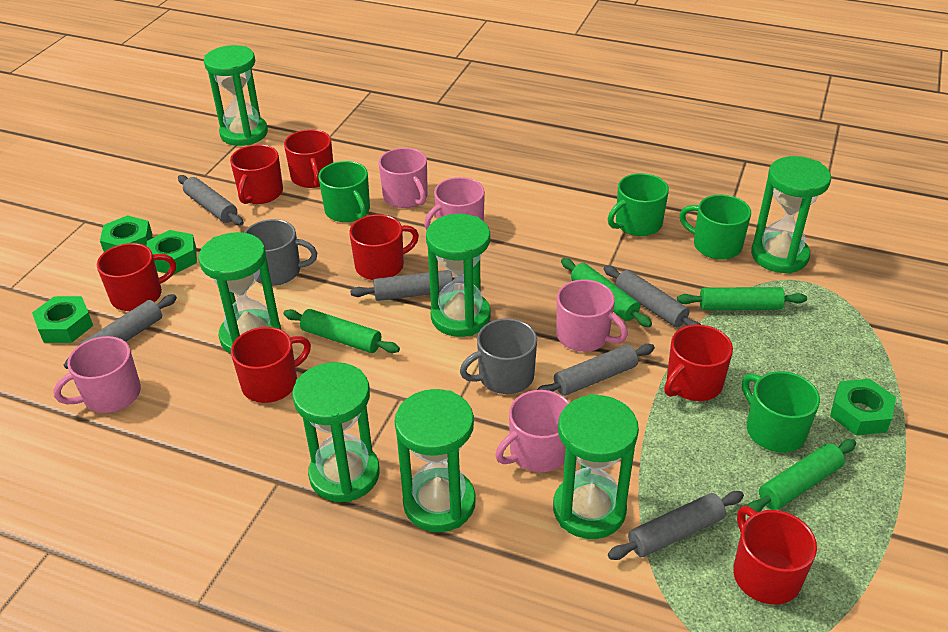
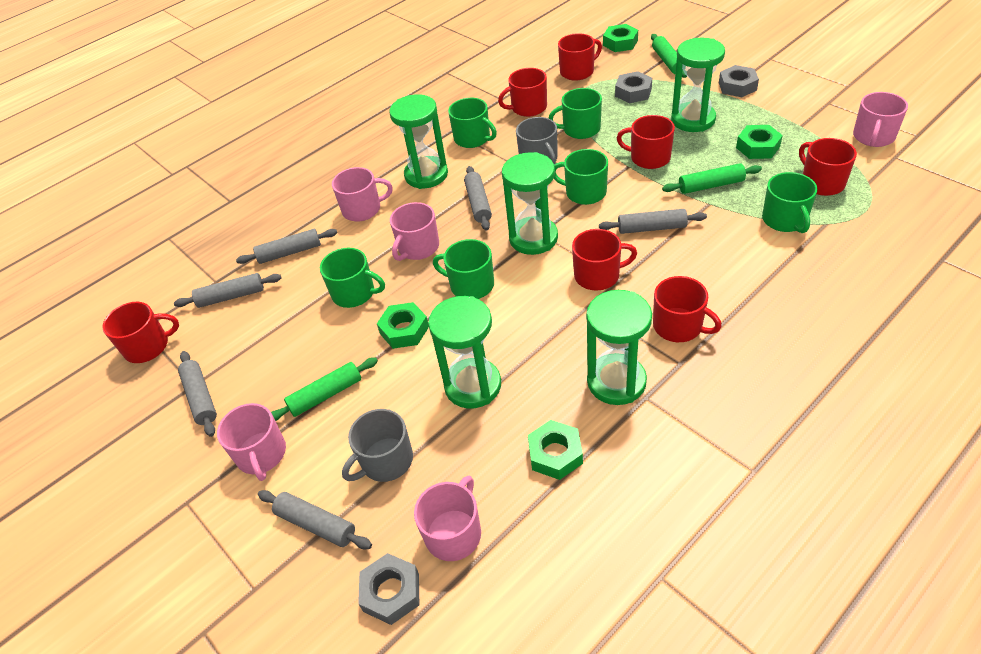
green hourglass: [198,232,281,354] [204,45,268,146] [292,362,380,502] [395,389,476,532] [426,214,491,337] [553,394,639,539] [751,156,831,274] = 7 -> [389,94,448,189] [428,296,501,409] [502,152,558,255] [586,290,652,405] [671,37,725,132] = 5
green mug: [318,161,370,222] [608,173,669,236] [680,195,751,260] [742,371,820,452] = 4 -> [320,248,385,308] [433,239,494,299] [448,98,497,148] [549,88,602,139] [554,149,608,205] [762,172,817,233] = 6
green rolling pin: [283,309,400,353] [561,258,652,327] [677,287,807,310] [747,439,856,512] = 4 -> [271,357,378,421] [651,34,687,78] [662,163,762,194] = 3
grey nut: none = 0 -> [358,553,419,625] [615,71,652,103] [719,65,759,97] = 3

